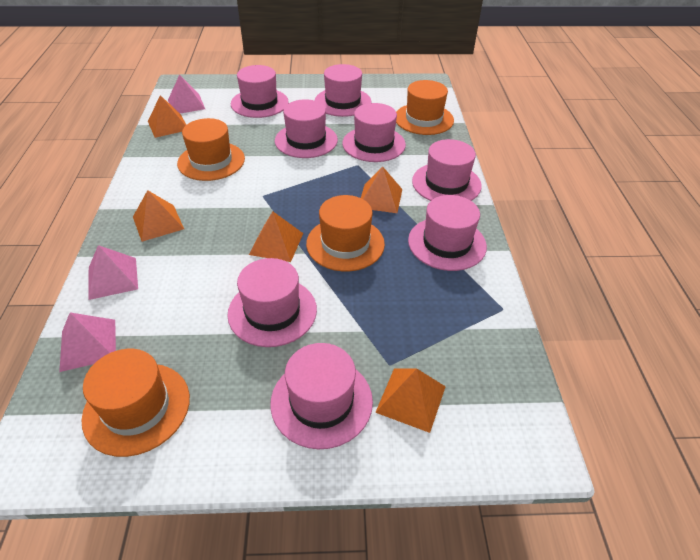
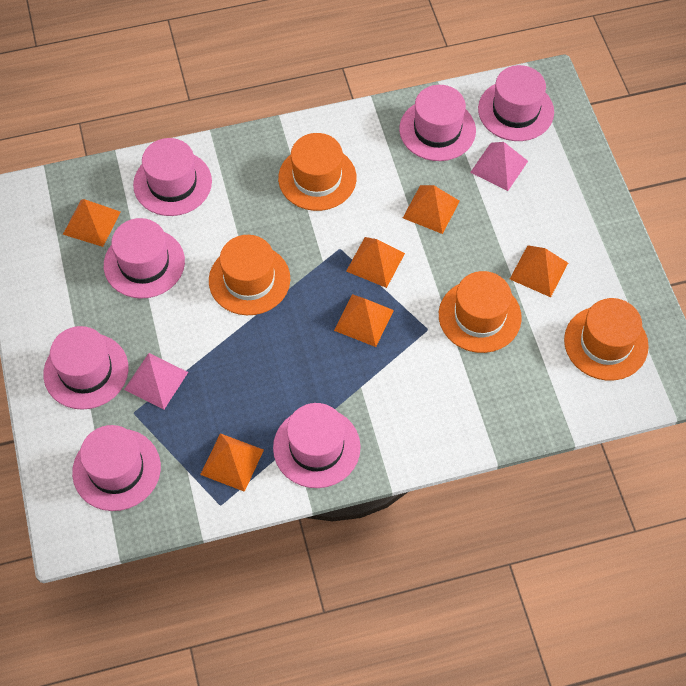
orange pyramid: [133,190,184,242] [148,95,186,138] [249,211,303,262] [361,166,402,213] [375,368,446,433] = 5 -> [63,199,121,247] [200,433,264,492] [334,294,394,347] [346,237,405,288] [403,185,460,234] [510,245,568,297] = 6
pink hat: [227,258,317,347] [231,65,289,118] [270,343,373,449] [275,99,338,158] [314,64,372,117] [342,103,406,162] [408,195,487,271] [412,139,482,201] = 8 -> [43,326,129,410] [72,425,161,511] [104,218,185,299] [133,138,212,216] [273,403,361,488] [399,85,476,161] [478,65,554,141] = 7
pink pyramid: [59,313,116,372] [88,245,138,300] [168,75,205,114] = 3 -> [124,353,188,410] [470,142,528,191] = 2

